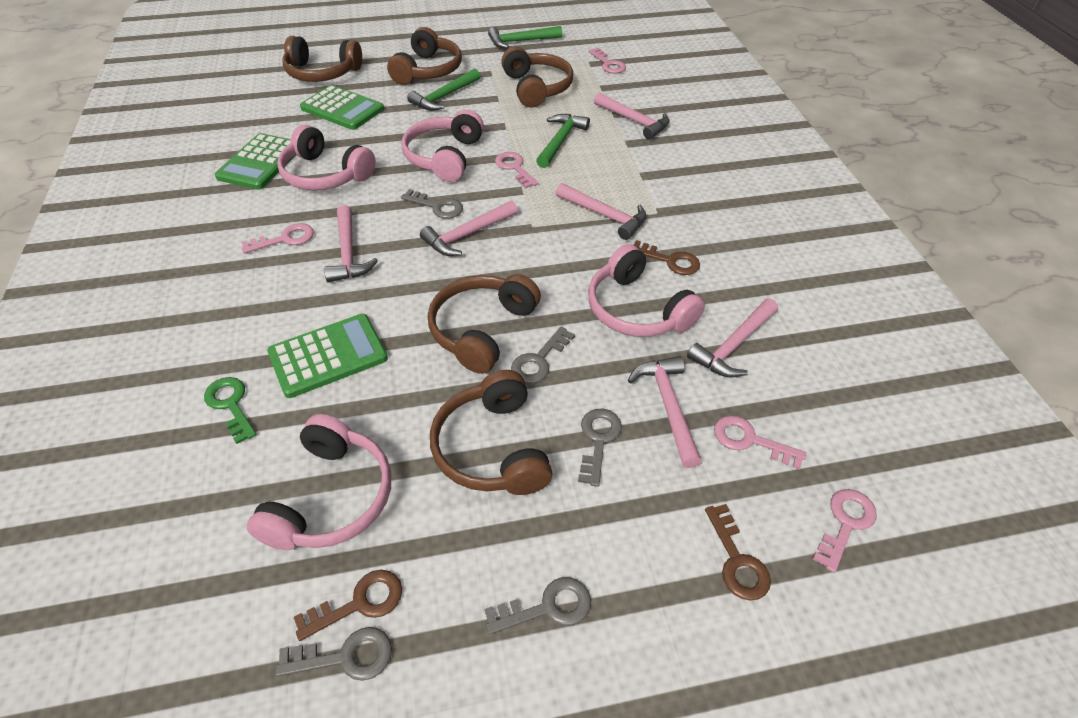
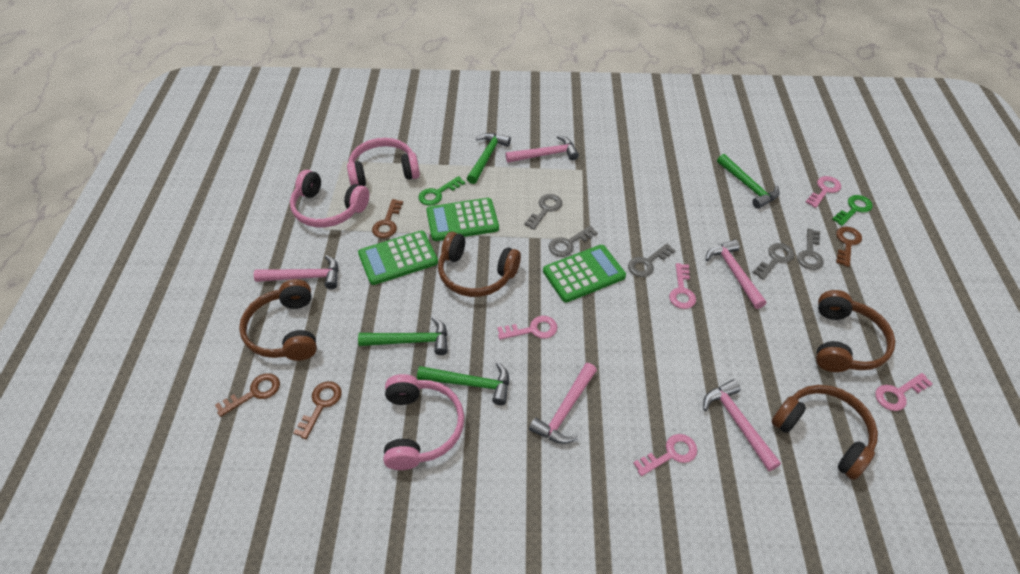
brown headphones: [282,36,362,82] [387,27,462,85] [428,274,541,374] [430,370,553,495] [501,47,574,108] = 5 -> [239,279,317,361] [438,232,521,297] [771,385,878,480] [816,290,895,372] = 4
brown key: [294,570,402,641] [634,240,700,275] [705,504,771,601] = 3 -> [215,373,280,417] [293,381,342,439] [372,199,403,238] [836,226,862,267] = 4
green hammer: [407,68,480,111] [488,26,562,49] [536,114,590,168] = 3 -> [358,317,448,355] [417,362,509,405] [467,133,511,184] [717,154,780,209] = 4
green key: [204,377,257,444] = 1 -> [418,176,465,206] [832,195,873,226] = 2
pink hammer: [324,205,378,283] [420,201,518,256] [556,183,647,240] [594,93,670,139] [628,356,702,468] [687,298,778,377] = 6 -> [254,255,339,289] [506,135,579,163] [529,363,597,444] [703,380,781,471] [705,240,766,309] = 5
pink headphones: [247,414,391,550] [277,125,376,190] [402,110,484,182] [588,244,705,337] = 4 -> [290,170,369,227] [347,138,420,186] [384,374,464,470] = 3

